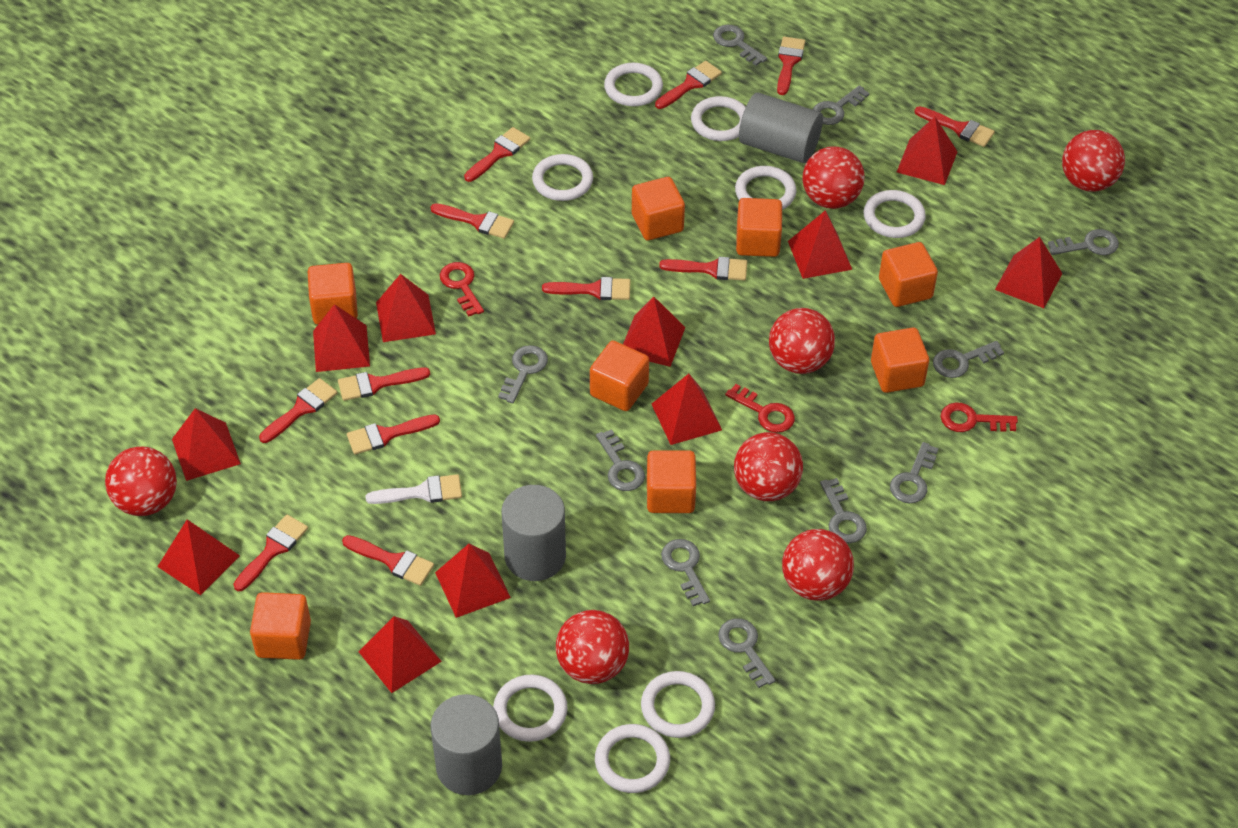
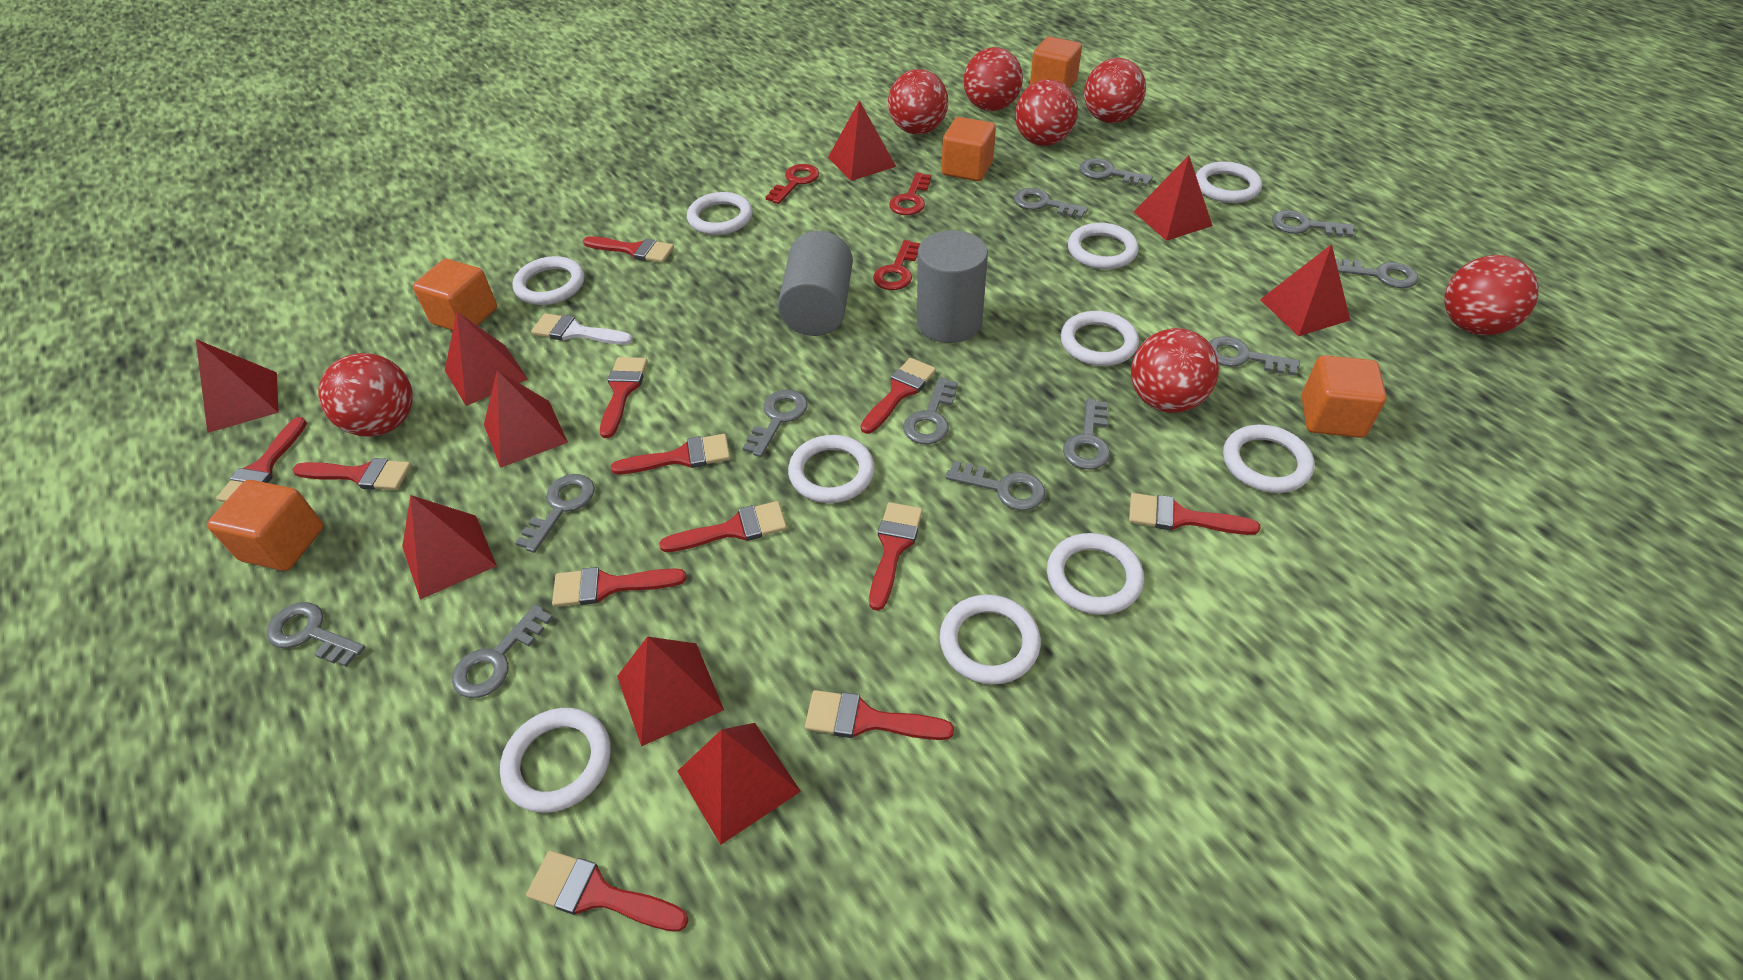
grey cylinder: [431,694,502,795] [502,485,566,581] [739,92,823,163] = 3 -> [778,231,853,336] [917,230,988,343] = 2
grey key: [498,345,548,403] [596,429,645,491] [661,539,710,606] [713,25,767,66] [718,618,776,688] [813,85,870,125] [820,478,867,543] [890,442,939,504] [933,341,1004,378] [1048,229,1119,255] = 10 -> [267,602,366,667] [452,604,553,698] [515,474,595,553] [743,389,808,457] [903,377,958,444] [945,461,1045,510] [1014,188,1088,219] [1063,399,1110,469] [1079,159,1153,187] [1209,336,1300,376] [1272,210,1355,237] [1335,258,1418,288] = 12
orange cube: [250,592,311,660] [308,263,358,325] [590,341,649,411] [632,177,685,240] [647,450,696,513] [736,198,782,257] [871,328,929,393] [879,242,938,307] = 8 -> [207,480,324,571] [413,259,497,330] [942,117,996,181] [1030,37,1082,88] [1302,355,1387,438] = 5
red pyramid: [157,519,240,595] [172,408,241,481] [313,304,370,372] [359,616,442,693] [376,274,436,342] [435,544,511,618] [623,296,686,367] [652,374,722,445] [788,210,852,279] [897,117,958,185] [995,237,1063,308] = 11 -> [196,339,279,433] [402,495,497,600] [445,312,528,406] [484,370,568,468] [617,637,724,746] [677,723,801,845] [828,100,896,181] [1134,155,1213,241] [1260,244,1350,336] = 9
white ring: [493,675,568,742] [532,154,593,201] [595,724,670,793] [604,63,663,106] [641,671,715,738] [691,96,746,141] [735,166,796,210] [864,190,926,238] = 8 -> [500,708,611,813] [513,256,585,305] [687,192,753,235] [788,435,875,503] [939,594,1041,685] [1047,533,1144,615] [1060,311,1139,366] [1068,223,1139,270] [1196,162,1262,203] [1223,425,1314,493] = 10

